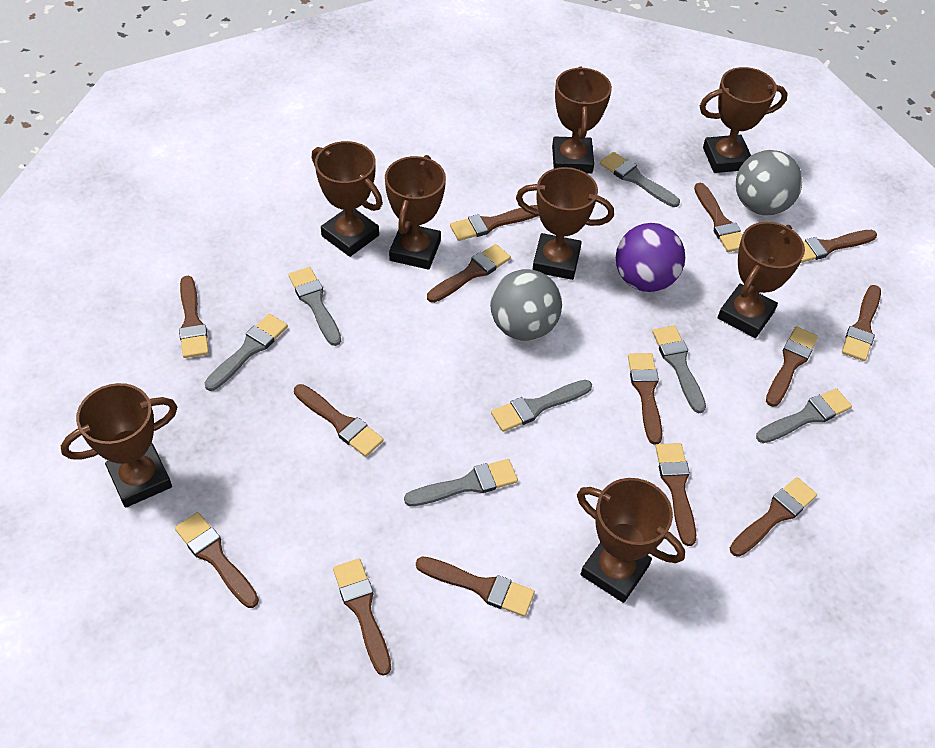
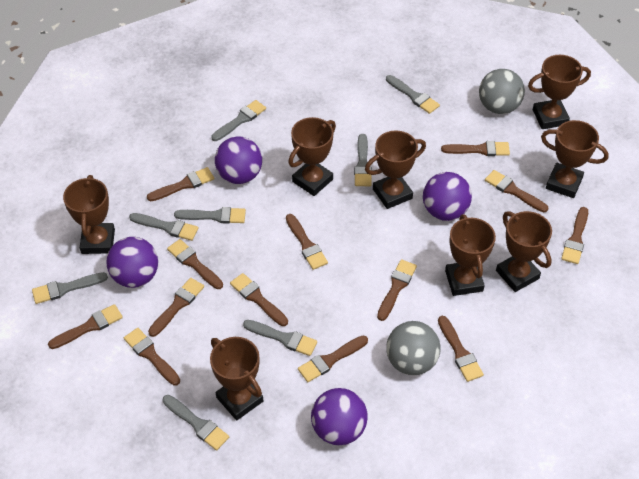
brown brush: [175,512,259,608] [179,276,209,358] [294,384,384,457] [333,559,391,676] [416,556,535,617] [427,244,511,303] [450,205,538,241] [628,353,662,445] [656,443,696,546] [694,183,742,252] [730,477,817,557] [766,326,818,407] [800,230,877,263] [842,285,881,361] = 14 -> [48,304,123,349] [124,328,180,386] [147,167,214,201] [148,278,204,337] [167,239,223,289] [230,273,288,326] [286,214,328,270] [298,335,368,382] [377,259,417,321] [438,316,484,382] [441,141,510,156] [485,170,548,213] [561,207,588,264] = 13
grey brush: [205,314,288,391] [288,267,341,346] [404,459,518,506] [491,380,592,432] [600,152,680,207] [652,325,706,413] [756,388,852,443] = 7 -> [32,272,108,304] [129,213,199,241] [162,395,229,451] [174,207,246,224] [211,100,266,141] [243,320,317,356] [354,134,372,186] [386,75,440,114] = 8
purple ball: [616,223,685,292] = 1 -> [106,237,158,288] [215,137,262,184] [311,388,368,445] [423,172,472,221] = 4

